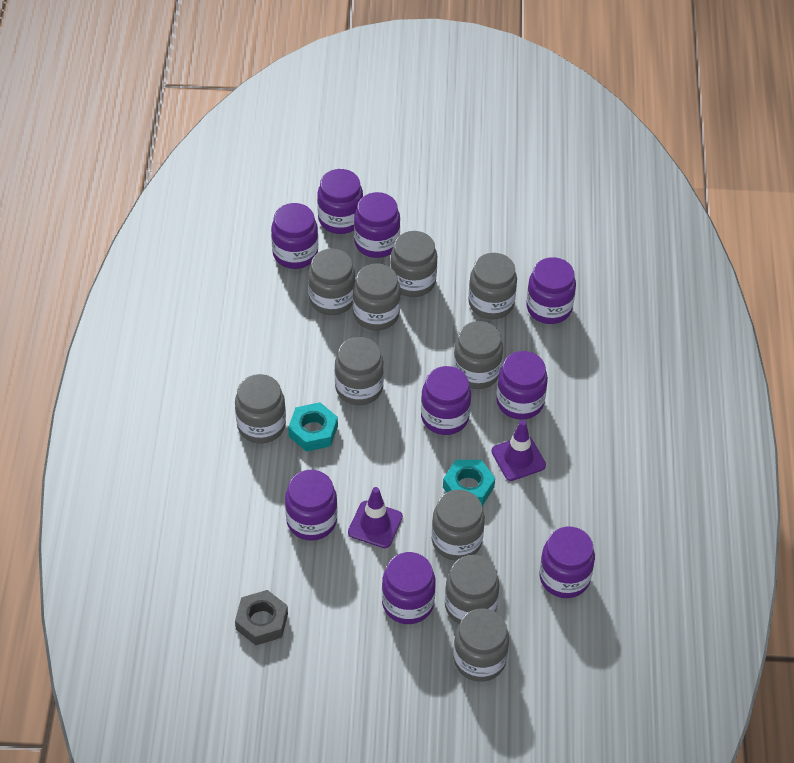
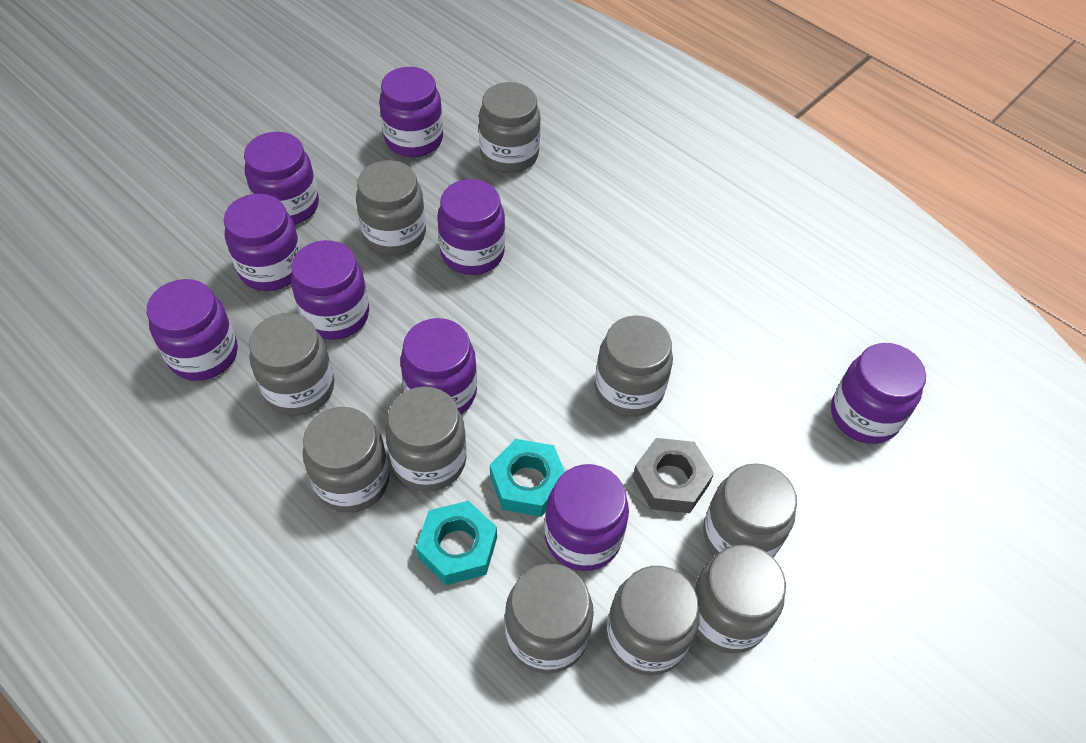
purple traffic cone: [348,487,403,548] [491,420,546,481] = 2 -> none = 0

